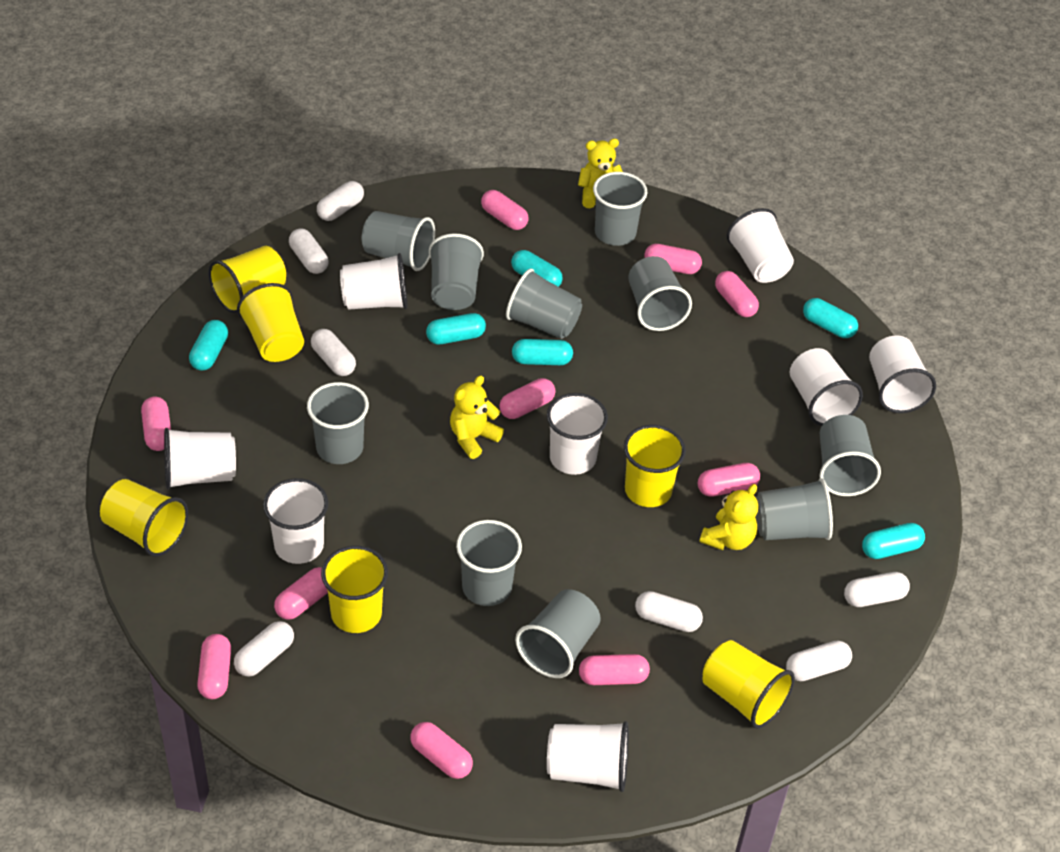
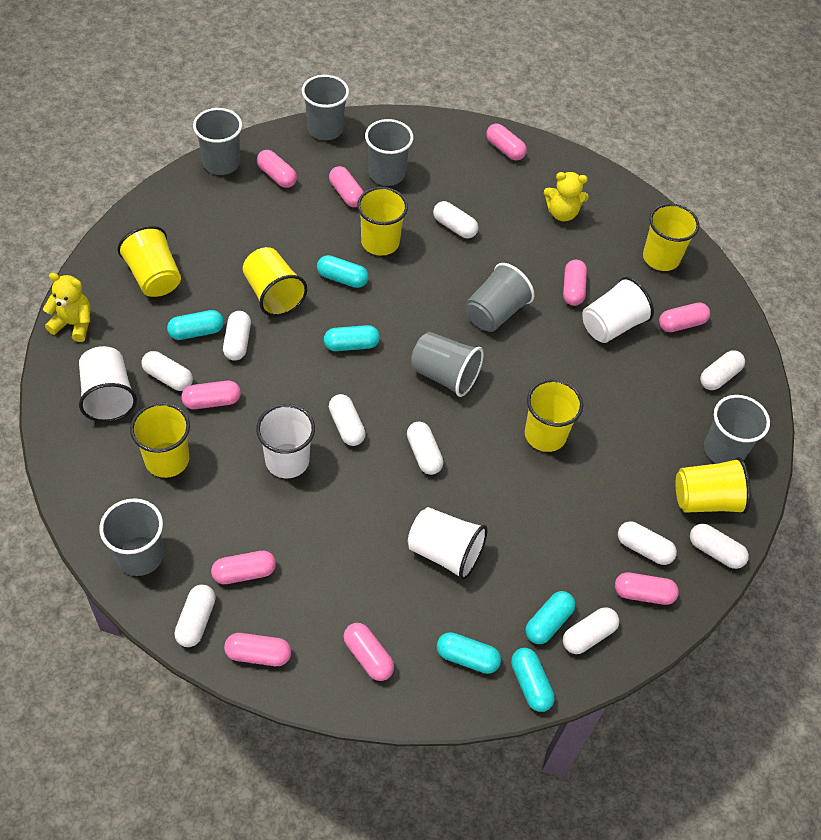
grey cup: [307,382,369,464] [362,211,435,271] [429,233,484,310] [456,520,522,606] [506,268,582,339] [515,589,601,678] [593,172,647,246] [628,256,692,331] [756,478,833,540] [819,415,881,496] = 10 -> [99,498,164,576] [193,108,242,175] [302,75,349,140] [365,119,413,186] [411,332,484,397] [465,263,535,332] [704,395,770,464] = 7
white capsule: [234,621,294,677] [289,228,328,274] [311,329,356,376] [317,181,364,221] [635,591,703,632] [786,640,852,682] [844,572,910,607] = 7 -> [141,351,193,391] [174,585,216,647] [223,311,251,361] [329,394,366,446] [407,422,444,475] [433,201,478,239] [563,607,619,654] [618,521,677,565] [690,524,749,569] [700,350,745,390] = 10
white cup: [164,428,236,490] [263,478,328,564] [340,253,408,310] [547,393,608,475] [547,721,629,792] [727,208,794,283] [790,348,863,426] [869,335,936,413] = 8 -> [79,346,137,422] [256,404,315,478] [408,507,488,580] [582,277,654,343] = 4
yellow cup: [100,479,188,557] [209,246,286,314] [237,283,304,362] [321,546,388,633] [624,425,686,507] [702,640,795,729] = 6 -> [117,226,181,297] [130,402,190,478] [243,247,307,317] [357,187,408,256] [525,379,583,452] [643,203,699,271] [676,457,751,514] = 7
yellow teddy bear: [450,375,504,459] [578,138,623,208] [699,484,758,550] = 3 -> [43,273,91,342] [544,172,589,221] = 2

